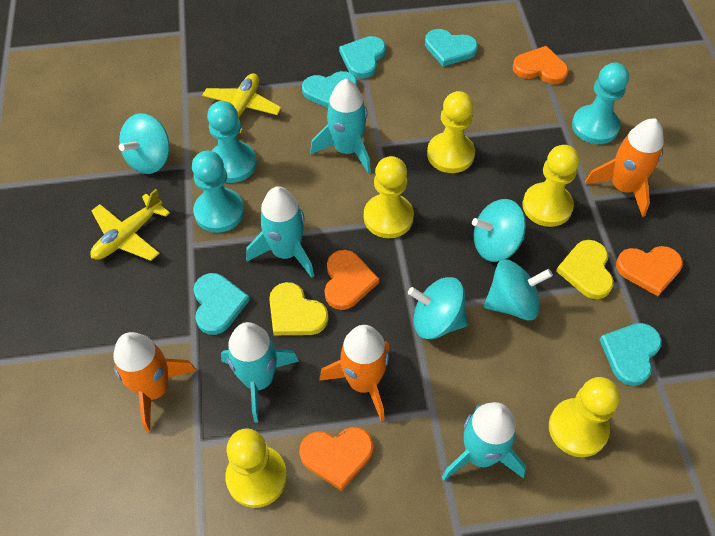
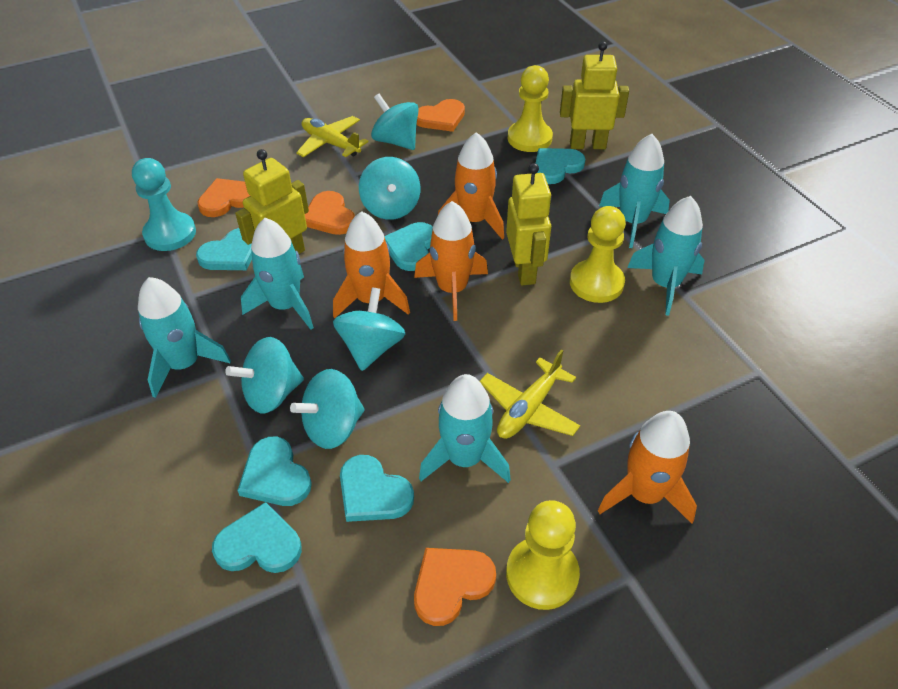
orange rocket: [113,332,197,432] [319,325,390,421] [585,118,664,217] = 3 -> [333,211,410,318] [414,201,488,321] [438,132,504,239] [598,411,697,524] = 4
turquoise heart: [193,273,250,335] [302,71,357,108] [339,36,386,79] [425,29,478,66] [599,323,662,386] = 5 -> [196,228,252,270] [212,502,302,573] [237,436,312,506] [340,455,414,522] [384,222,433,271] [536,148,586,184] = 6
turquoise pawn: [192,151,244,233] [207,101,257,183] [572,63,629,144] = 3 -> [132,158,196,251] = 1
turquoise rocket: [221,322,299,423] [246,186,314,278] [310,79,371,174] [442,402,526,481] = 4 -> [138,277,231,398] [241,218,314,330] [419,374,511,483] [599,134,670,248] [627,196,705,316] = 5
turquoise spinning top: [119,113,170,174] [408,277,468,339] [472,199,526,262] [484,260,553,320] = 4 -> [225,337,304,413] [290,369,365,449] [333,287,405,371] [359,157,420,220] [371,94,419,150] = 5
yellow heart: [269,282,329,335] [556,240,614,299] = 2 -> none = 0
yellow pawn: [225,428,287,508] [364,156,414,238] [427,91,475,173] [523,145,579,227] [549,377,620,457] = 5 -> [506,500,580,610] [508,65,553,152] [570,206,626,303] = 3
yellow robot: none = 0 -> [235,149,309,254] [506,163,552,285] [560,42,629,149] = 3

